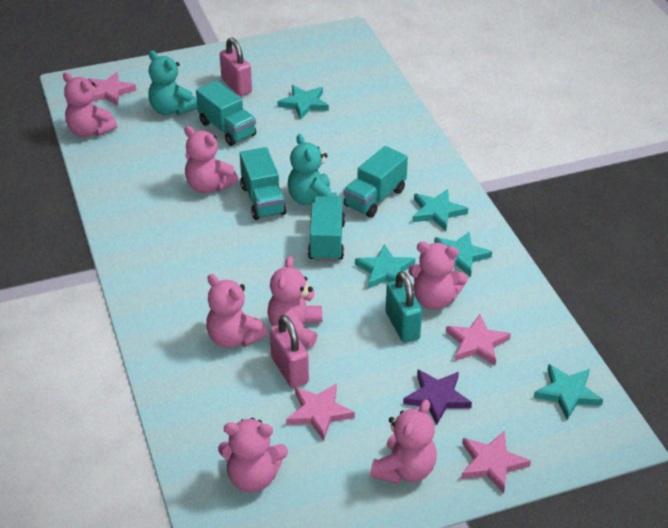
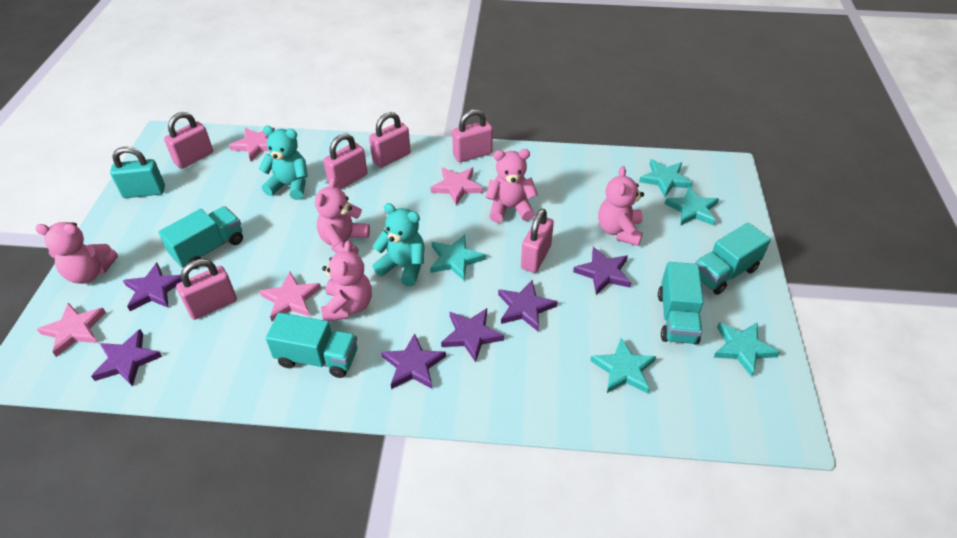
pink padlock: [220,38,252,96] [270,315,309,388] = 2 -> [164,112,213,169] [176,259,237,320] [323,133,367,189] [369,112,411,168] [452,109,493,162] [521,209,554,273] = 6
pink teddy bear: [63,72,117,137] [184,126,238,193] [206,274,268,348] [218,418,288,492] [267,256,322,348] [370,400,437,484] [408,241,468,310] = 7 -> [35,222,118,284] [315,177,370,255] [321,240,372,322] [485,149,538,223] [598,166,644,246] = 5
purple star: [403,370,472,425] = 1 -> [91,329,162,387] [123,263,182,311] [381,333,446,389] [441,308,504,362] [498,280,557,331] [573,247,631,295] = 6

